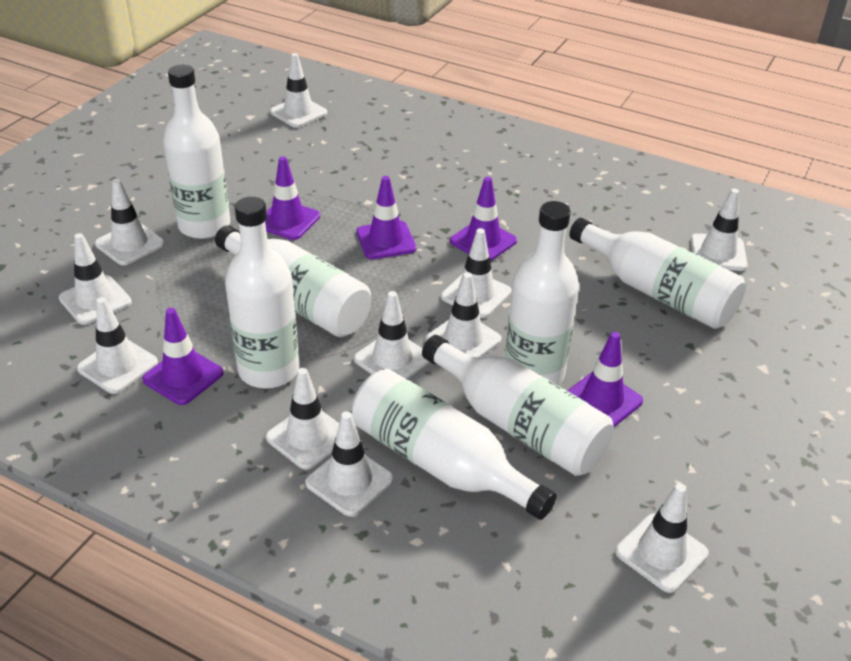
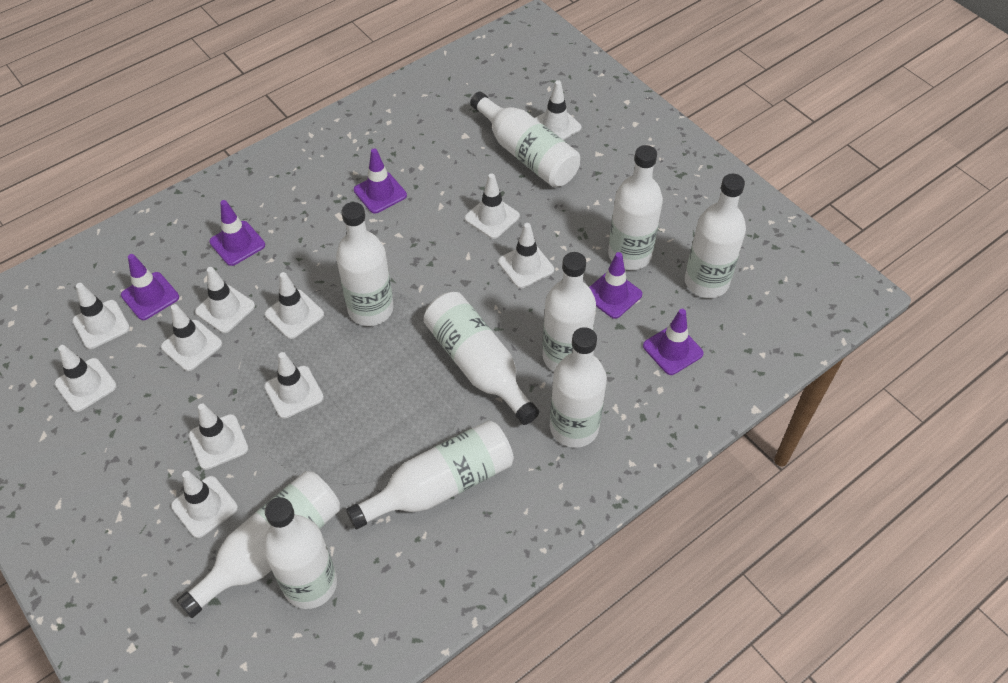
white bottle: [163,65,231,239] [215,225,371,337] [225,197,299,388] [352,369,557,520] [422,335,614,476] [505,201,579,385] [569,218,746,329] = 7 -> [177,471,340,618] [263,497,337,609] [336,202,394,326] [346,420,514,530] [424,292,539,425] [470,92,580,187] [542,252,596,371] [550,327,607,448] [608,145,663,270] [685,174,746,298] = 10

